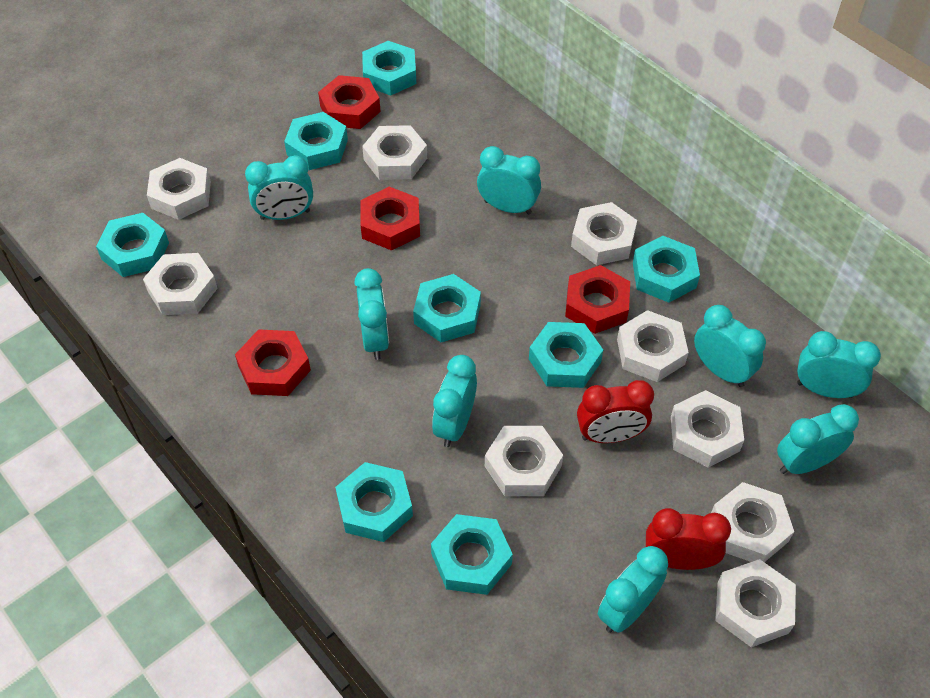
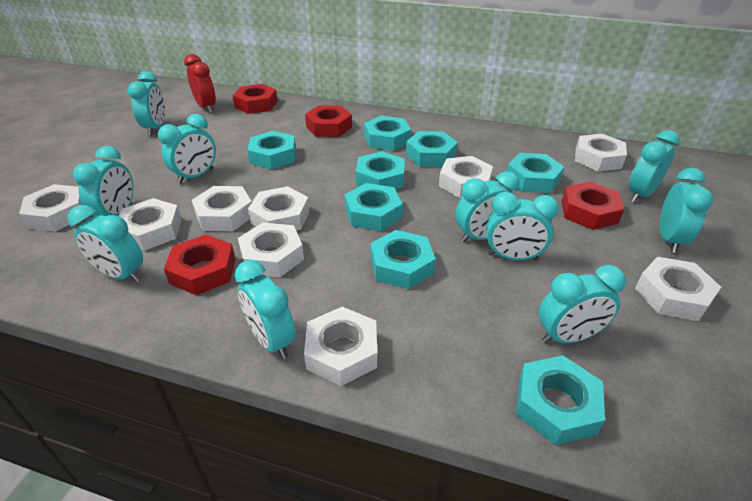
red clock: [577,380,654,443] [646,508,731,570] = 2 -> [184,54,216,113] = 1
turquoise clock: [245,155,313,220] [354,268,389,360] [432,355,477,447] [477,146,541,215] [598,546,668,633] [694,305,766,387] [777,404,859,474] [797,331,881,398] = 8 -> [68,205,143,283] [73,146,134,216] [128,71,165,135] [158,114,216,184] [235,260,296,359] [456,171,519,242] [486,192,559,260] [539,265,626,343] [629,130,680,202] [660,168,714,253] = 10

